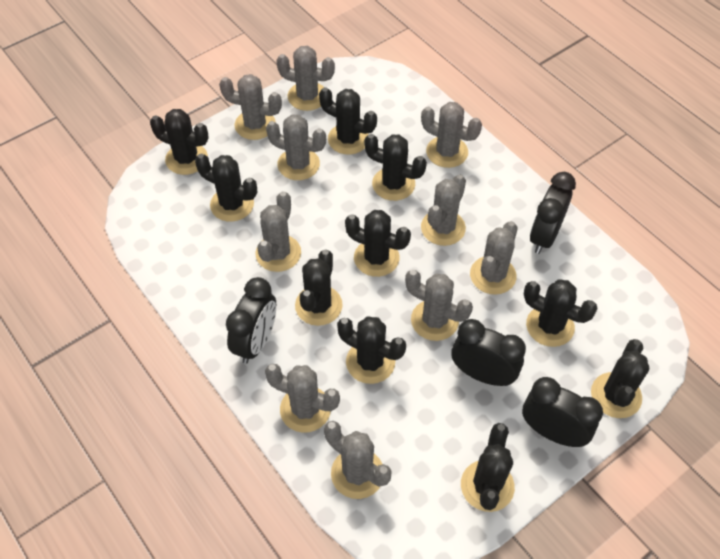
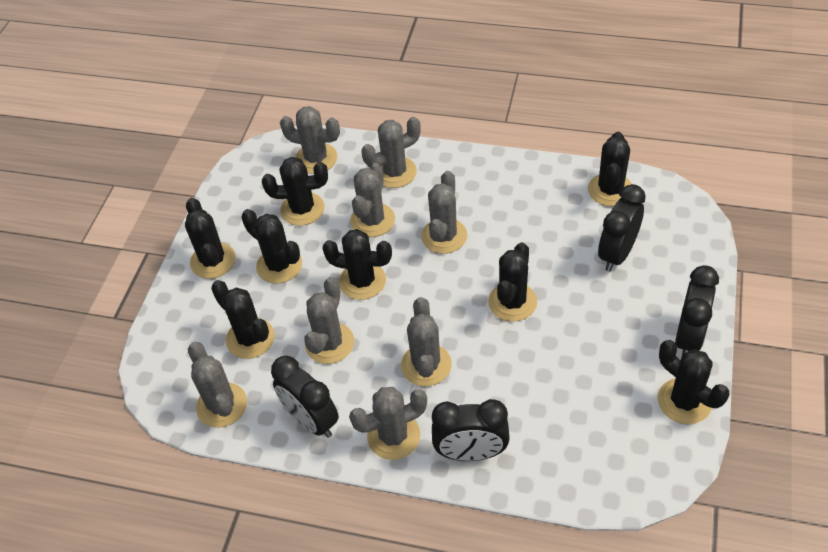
black cactus: [150,109,209,175] [195,154,257,222] [295,249,343,326] [319,87,377,155] [337,316,406,384] [345,210,411,277] [364,134,427,201] [461,423,515,512] [524,279,598,347] [591,339,649,418] = 10 -> [185,198,236,279] [211,280,275,359] [241,209,302,283] [262,157,328,226] [322,229,392,300] [488,242,537,322] [588,132,632,206] [658,340,729,424] = 8
grey cactus: [219,74,282,140] [256,191,301,272] [265,364,340,433] [266,114,326,180] [276,46,335,111] [324,421,391,499] [405,270,473,341] [421,102,482,168] [421,174,466,246] [470,221,518,295] = 10 -> [188,342,247,428] [280,106,340,174] [304,277,354,364] [349,387,427,460] [350,163,395,237] [361,117,421,188] [401,297,452,386] [421,171,467,254] = 8

